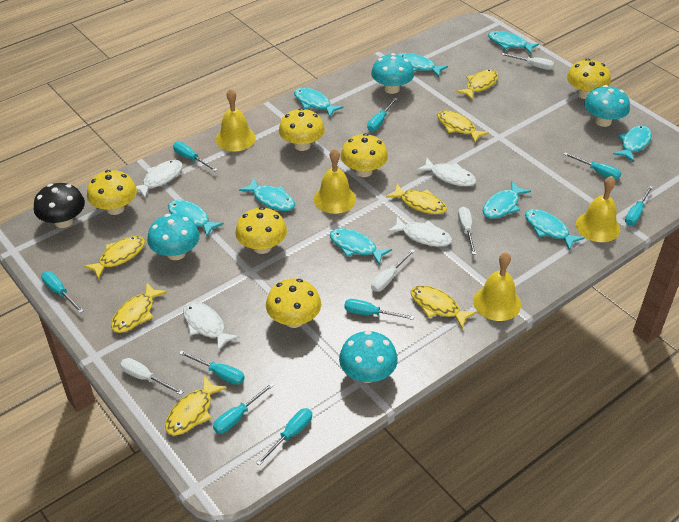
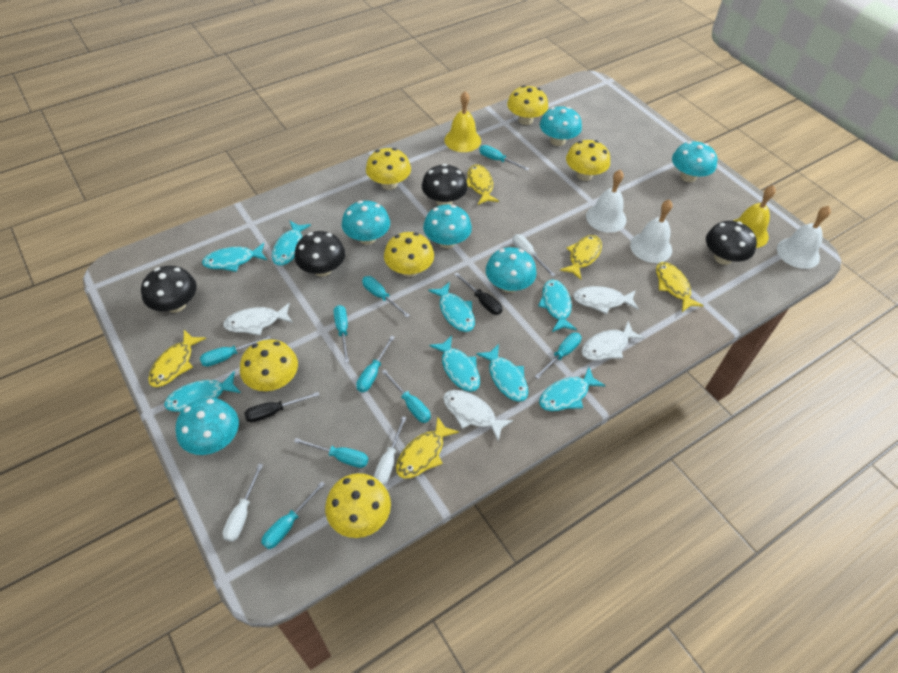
black mushroom: [34,183,85,228] = 1 -> [141,266,197,313] [294,231,345,276] [422,164,468,206] [706,221,757,265] = 4
black screwdriver: none = 0 -> [244,392,319,423] [454,273,503,315] = 2
turquoise fish: [168,200,224,236] [239,178,295,211] [294,88,344,117] [330,228,392,265] [398,53,448,77] [483,181,531,219] [488,31,539,54] [525,209,585,250] [613,126,652,162] = 9 -> [164,371,241,412] [202,243,267,272] [272,220,311,266] [428,282,475,332] [429,335,480,392] [476,344,528,402] [538,279,577,332] [539,367,606,411] = 8
turquoise mushroom: [147,214,200,260] [339,331,398,383] [371,53,414,94] [584,85,630,127] = 4 -> [176,398,239,455] [342,201,390,245] [423,205,472,249] [486,247,537,293] [540,106,582,146] [672,141,717,182] = 6
white bell: none = 0 -> [586,170,627,233] [630,200,673,263] [777,206,831,269] = 3
white screwdriver: [120,358,183,395] [371,249,415,292] [458,207,476,255] [501,53,554,70] = 4 -> [223,464,263,542] [374,416,407,485] [513,234,555,277] = 3
yellow bell: [216,89,256,151] [314,148,356,214] [473,252,521,321] [576,176,620,242] = 4 -> [444,91,481,152] [733,185,776,248] = 2
yellow fish: [83,236,145,279] [111,283,167,333] [165,376,227,435] [386,184,447,214] [411,285,477,329] [437,110,489,142] [455,70,498,100] = 7 -> [148,330,206,387] [396,416,459,479] [467,164,499,205] [560,235,602,280] [656,262,704,312] = 5

